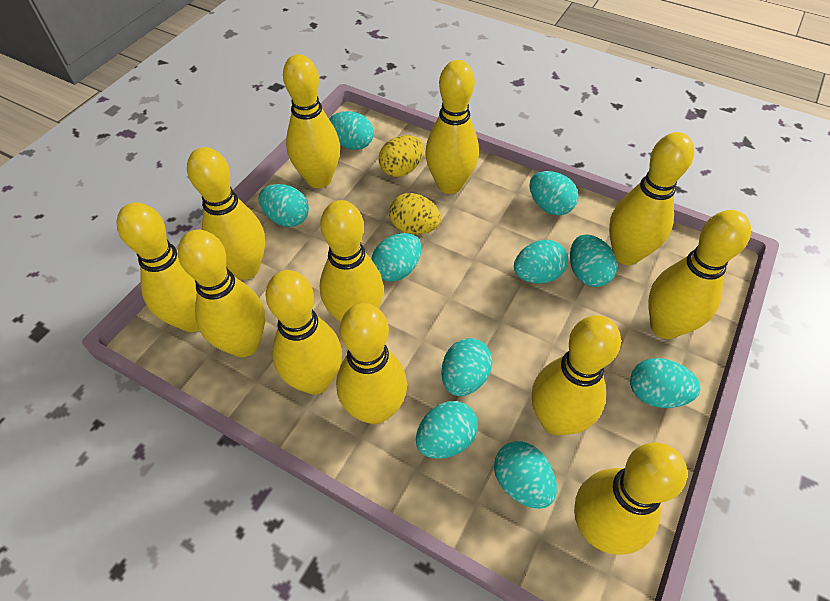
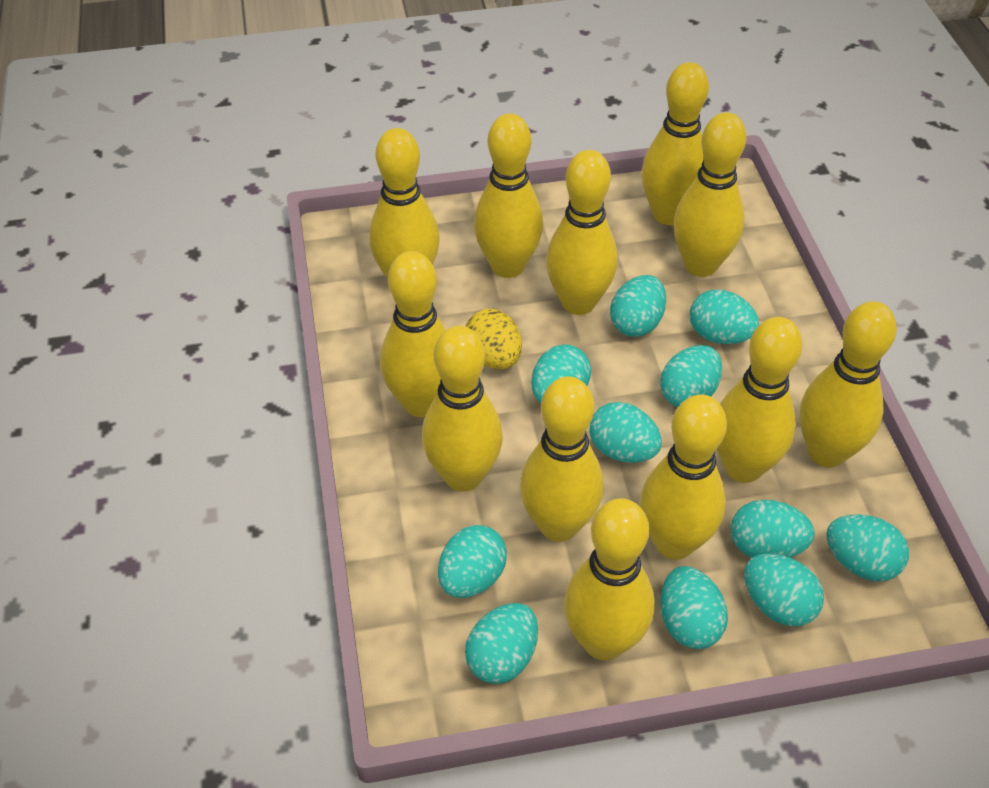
turquoise egg: [259,184,309,227] [329,111,374,150] [371,233,421,282] [416,401,478,459] [441,338,493,396] [494,441,557,509] [514,240,568,284] [529,171,578,215] [570,234,617,287] [630,358,700,408] = 10 -> [438,525,507,598] [465,603,538,684] [531,344,591,403] [589,402,662,463] [610,275,666,337] [660,345,722,407] [660,566,728,649] [690,289,759,344] [731,500,815,558] [744,553,824,627] [826,514,909,581] = 11
yellow egg: [379,135,424,177] [389,193,441,235] = 2 -> [465,309,522,369] = 1

